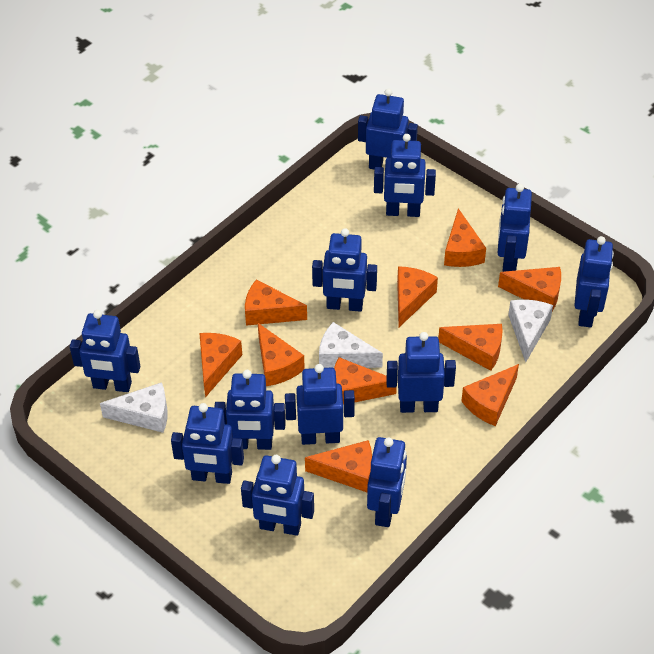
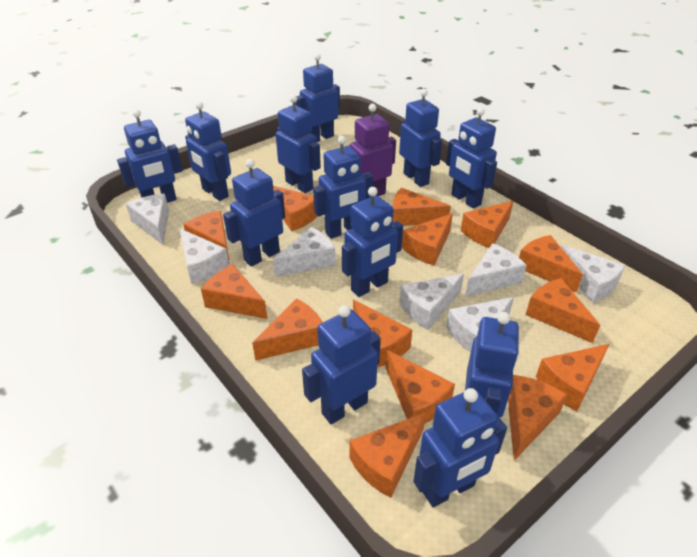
orange cheese: [199,333,242,398] [245,279,307,326] [258,323,305,386] [305,440,372,492] [334,357,397,405] [397,266,438,327] [438,324,503,371] [444,208,486,267] [462,364,519,426] [498,267,561,311] = 10 -> [183,211,230,264] [201,264,267,319] [252,298,323,361] [273,186,317,231] [349,412,426,498] [353,300,412,367] [385,350,455,423] [393,188,451,226] [402,213,453,265] [461,201,514,248] [508,375,567,460] [519,235,583,293] [526,278,600,343] [536,344,609,412] = 14
purple robot: none = 0 -> [349,104,396,196] = 1
white cheese: [100,382,168,433] [319,322,383,368] [508,300,553,362] = 3 -> [126,194,169,245] [179,228,229,284] [273,227,335,277] [399,274,464,330] [446,297,514,352] [465,243,527,297] [560,245,625,303] = 7

